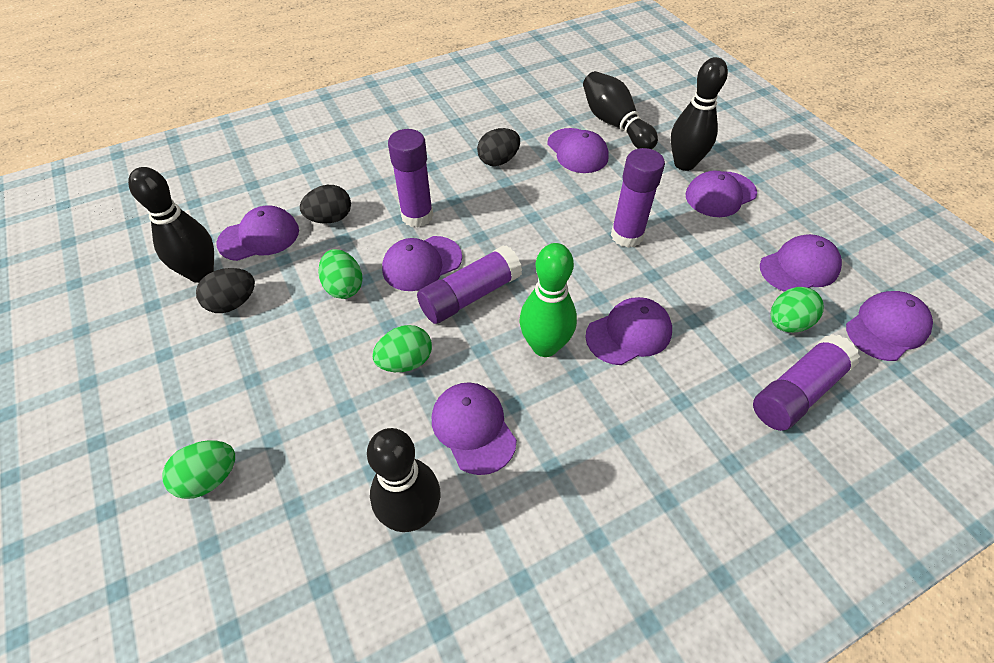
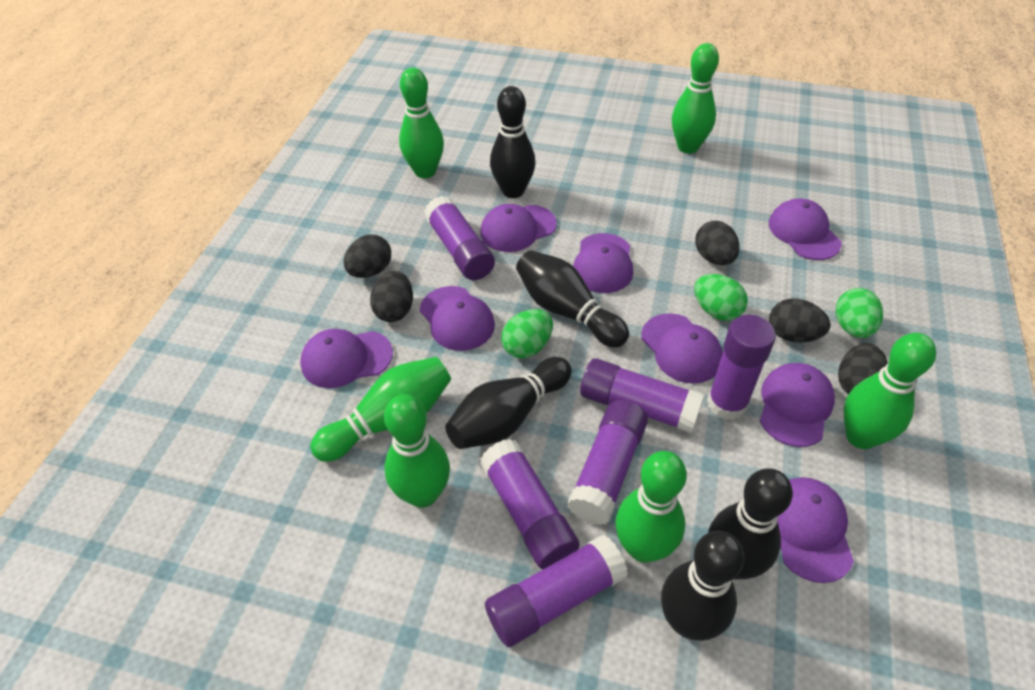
black bowling pin: [128,167,214,283] [367,428,440,532] [583,71,658,149] [671,57,728,171] = 4 -> [445,357,572,449] [490,86,536,198] [516,250,629,348] [661,531,745,641] [708,468,793,580] = 5
black egg: [196,268,255,313] [300,185,351,224] [477,128,520,166] = 3 -> [343,235,391,278] [370,271,413,322] [695,221,739,265] [769,299,830,342] [838,343,888,395] = 5
green bowling pin: [520,243,577,357] = 1 -> [310,357,451,462] [384,394,450,508] [399,68,444,178] [615,451,687,563] [672,43,719,154] [844,333,936,449] = 6
green egg: [162,440,235,499] [318,249,363,299] [372,325,432,372] [771,287,824,333] = 4 -> [501,309,553,358] [694,274,748,321] [836,288,883,338] = 3
purple glue stick: [388,129,433,228] [417,245,522,324] [611,148,665,248] [753,334,860,431] = 4 -> [424,196,495,280] [480,439,580,569] [485,535,628,647] [567,400,648,525] [580,358,704,433] [707,315,776,420] = 6

